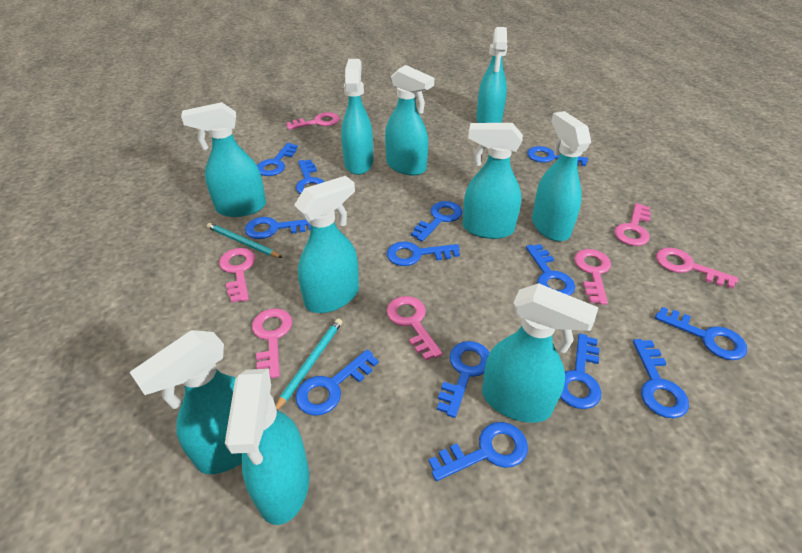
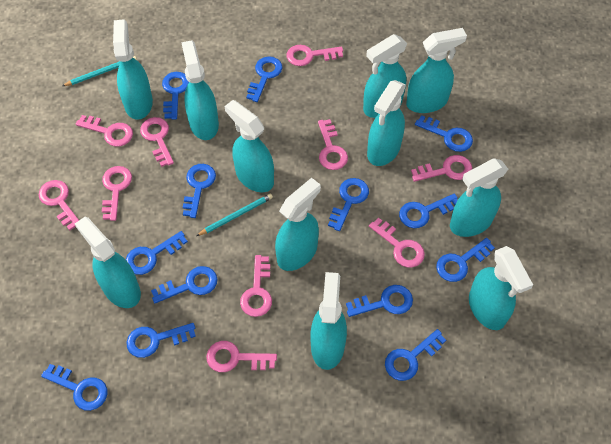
pink key: [219,248,256,303] [252,308,292,378] [286,112,340,130] [387,296,443,361] [574,249,611,305] [614,203,651,246] [656,248,738,289] = 7 -> [39,180,79,231] [76,115,133,147] [102,166,132,221] [140,117,174,167] [206,341,277,372] [240,255,272,317] [287,45,343,66] [318,119,348,170] [369,218,425,268] [411,155,472,182] = 10
turquoise spray bottle: [130,330,242,474] [181,102,266,217] [225,369,309,525] [294,176,359,313] [341,59,373,175] [385,65,434,175] [463,123,523,239] [476,27,508,123] [482,283,598,423] [532,111,591,241] = 10 -> [75,217,141,308] [113,19,153,120] [181,40,219,140] [225,100,274,192] [275,178,321,271] [311,272,347,370] [363,34,407,118] [367,80,406,166] [406,28,467,113] [450,159,508,237] [469,246,533,330] = 11

